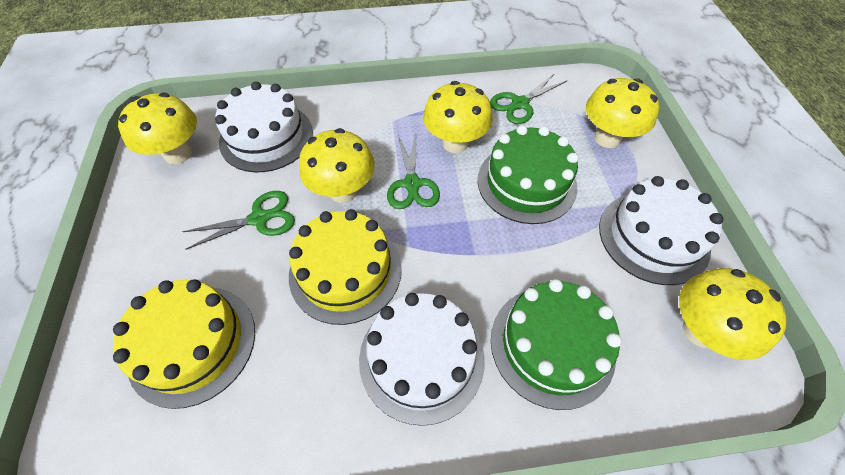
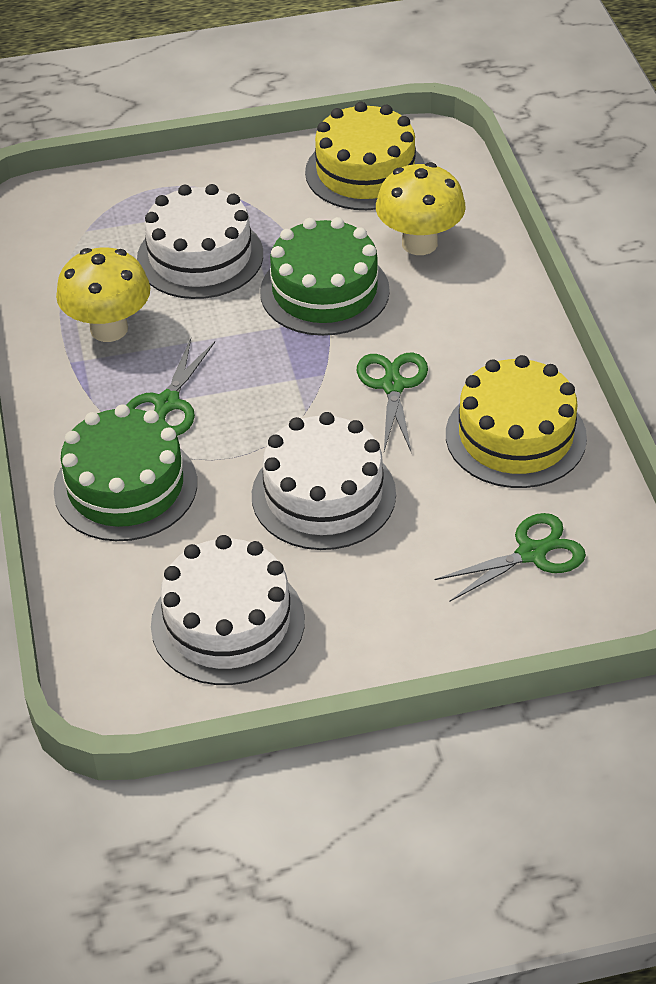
yellow mushroom: [118,93,197,164] [299,128,375,203] [423,81,493,153] [586,78,659,148] [679,268,787,360] = 5 -> [56,247,150,342] [376,162,466,255] = 2

